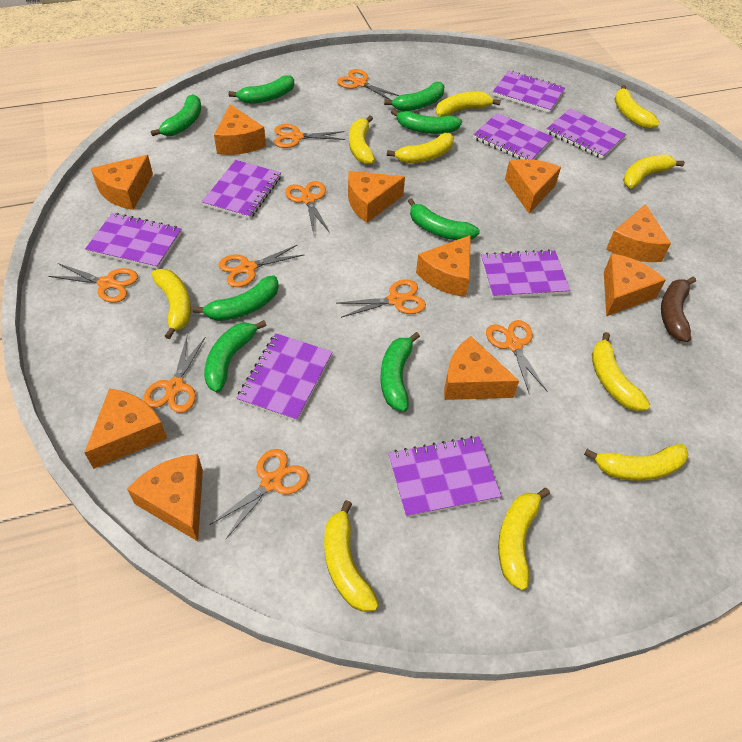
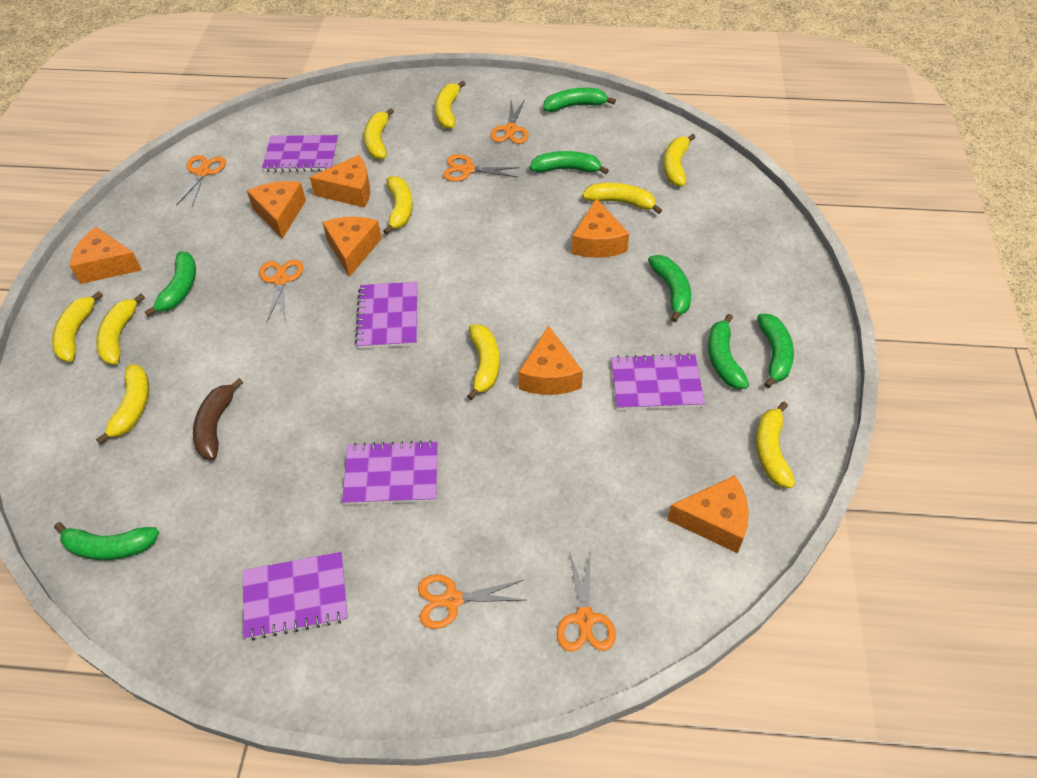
green banana: [151,94,201,136] [193,275,279,321] [204,320,267,393] [228,75,294,104] [381,332,420,411] [384,82,445,111] [391,109,462,134] [408,198,480,240] = 8 -> [54,522,159,560] [145,252,196,317] [530,151,609,174] [543,88,616,112] [648,255,691,322] [708,314,749,389] [757,314,794,388] = 7
orange cheese: [84,389,167,469] [91,155,153,210] [127,454,203,541] [214,104,266,155] [348,171,405,223] [416,235,471,297] [444,336,519,400] [505,159,561,214] [604,254,666,316] [606,204,671,262] = 10 -> [70,227,142,284] [247,181,306,239] [310,155,370,208] [322,217,382,277] [518,326,583,395] [572,198,629,258] [667,475,749,553] = 7
orange scissors: [49,263,138,303] [143,337,206,413] [209,449,308,540] [218,244,305,287] [274,124,345,148] [285,181,330,234] [336,279,426,318] [337,69,400,100] [486,320,548,395] = 9 -> [176,155,226,206] [259,259,303,322] [418,574,525,629] [443,154,520,182] [490,99,529,144] [557,550,616,652] = 6
purple notebook: [85,213,182,269] [202,160,281,219] [236,333,332,422] [388,436,501,518] [473,113,554,160] [481,249,571,299] [493,70,565,113] [546,109,626,159] = 8 -> [243,552,348,640] [262,135,338,172] [342,440,438,505] [355,282,417,349] [611,353,705,410] = 5

